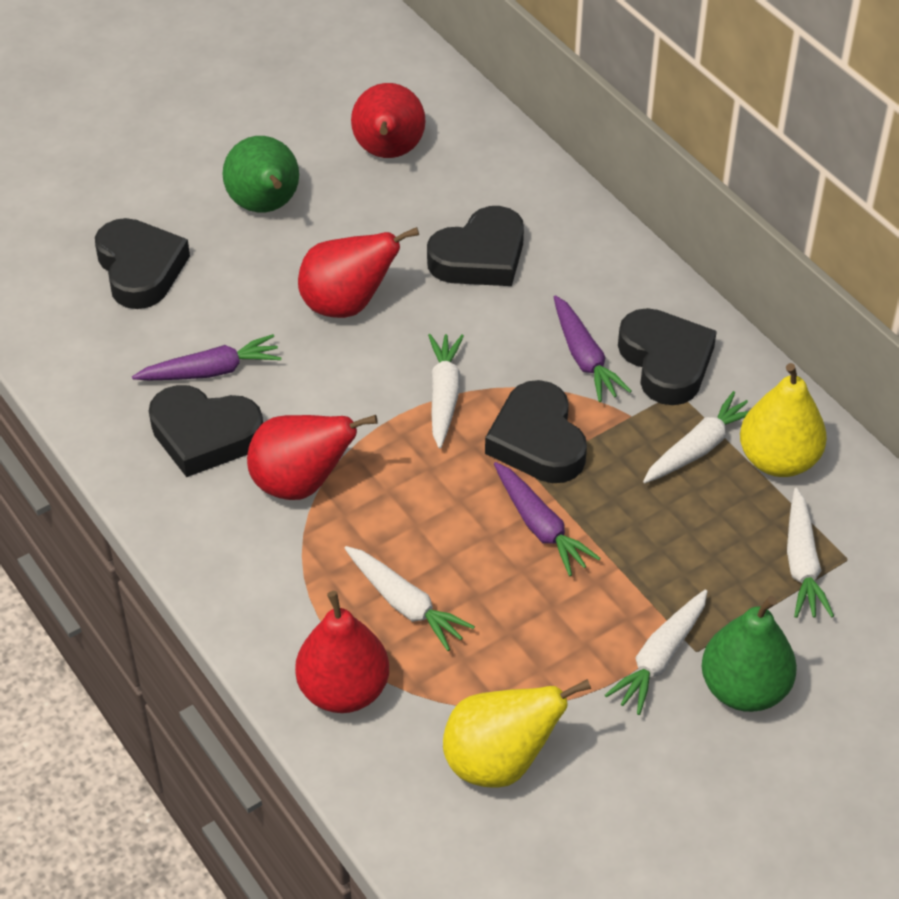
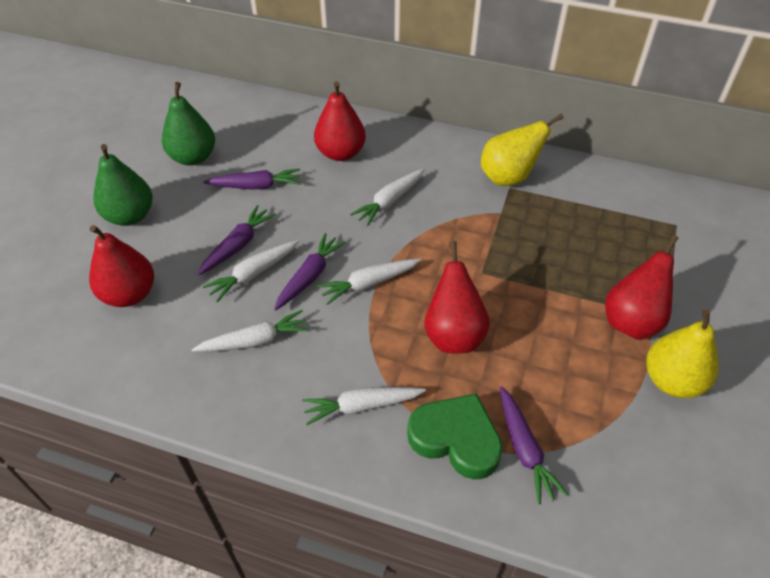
black heart: [95,218,190,309] [149,385,263,477] [427,206,524,286] [485,380,587,483] [618,308,717,405] = 5 -> none = 0
green heart: none = 0 -> [407,393,503,480] = 1
purple carrot: [132,334,282,380] [494,462,601,576] [554,295,632,402] = 3 -> [198,205,276,275] [203,168,301,190] [274,233,346,310] [500,386,568,505] = 4

